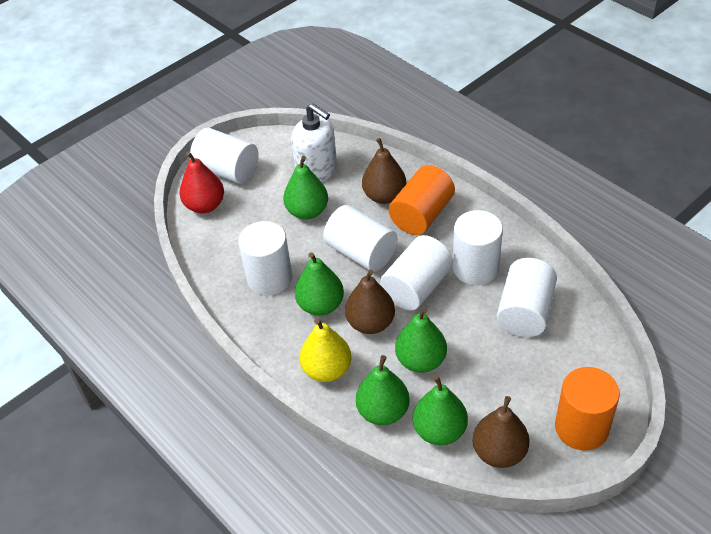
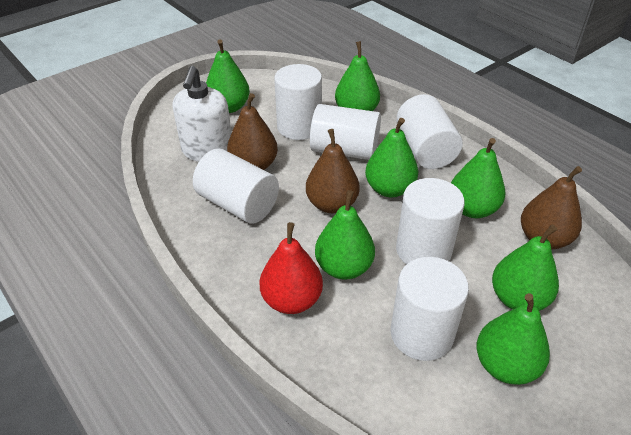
green pear: [283,156,328,220] [295,252,344,316] [356,355,410,425] [395,307,447,373] [413,376,468,445] = 5 -> [206,39,250,113] [315,190,375,280] [335,41,380,111] [365,118,418,197] [451,138,505,218] [477,293,550,385] [492,225,559,311] = 7
orange cylinder: [389,165,455,235] [555,367,620,451] = 2 -> none = 0
yellow pear: [300,318,352,382] = 1 -> none = 0

